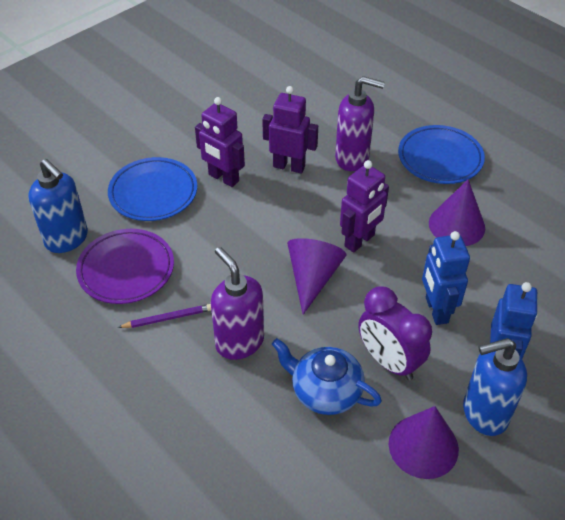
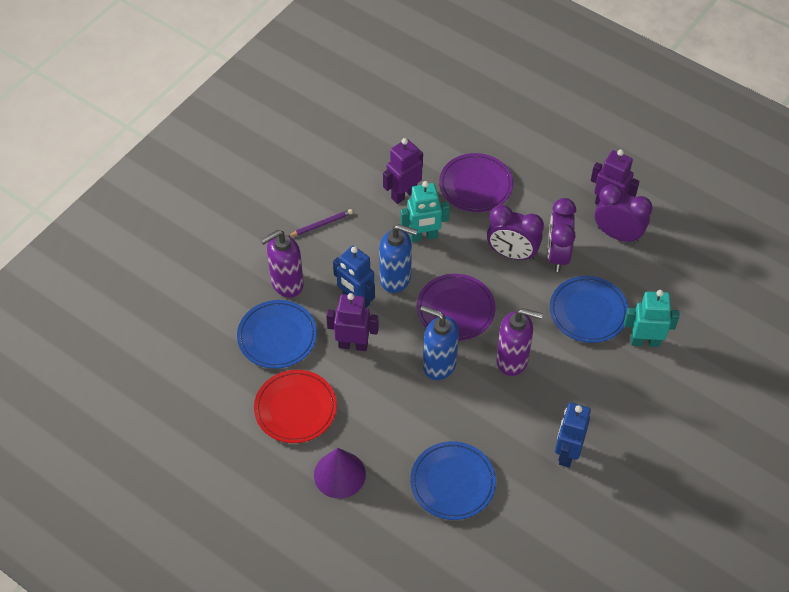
blue plate: [108,157,197,221] [398,125,485,184] = 2 -> [237,300,317,369] [410,441,496,520] [549,276,629,343] = 3
blue teapot: [272,338,382,415] = 1 -> none = 0
purple clock: [358,286,432,381] = 1 -> [487,205,544,261] [547,198,576,272] [595,184,652,244] = 3
purple cone: [287,238,346,315] [389,406,459,479] [429,180,485,246] = 3 -> [314,448,366,499] = 1
purple plate: [76,229,174,304] = 1 -> [417,274,496,341] [439,153,513,212] = 2
red plate: none = 0 -> [254,370,337,443] = 1
turquoise robot: none = 0 -> [401,181,450,242] [624,290,680,347] = 2

